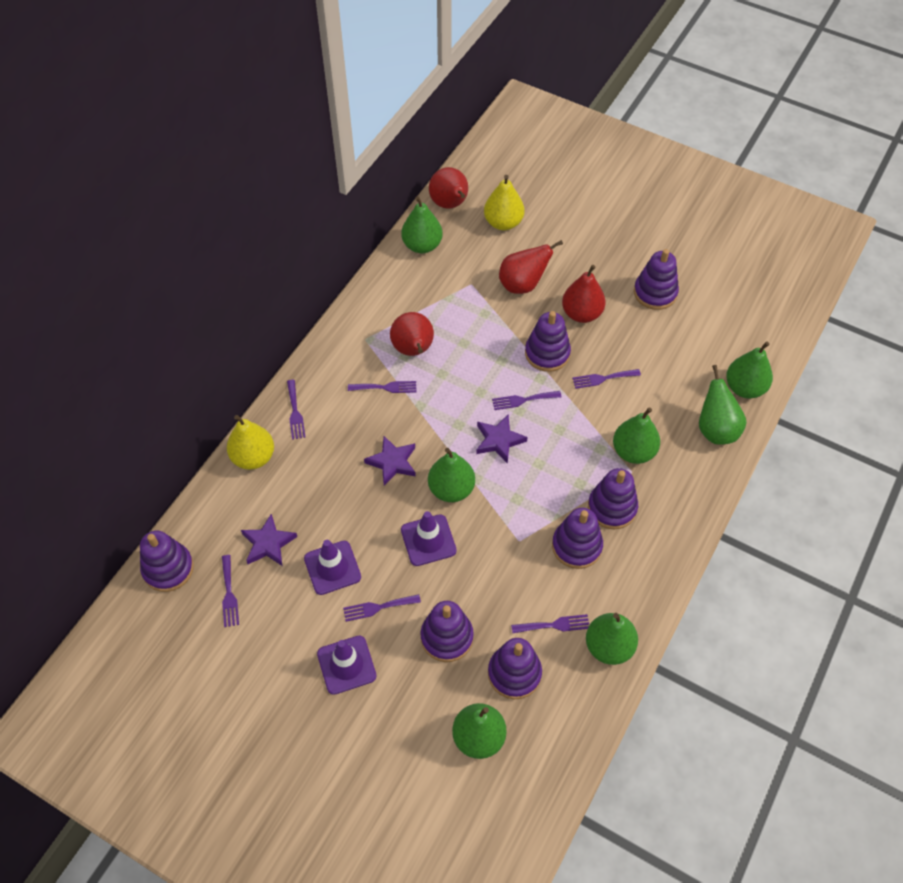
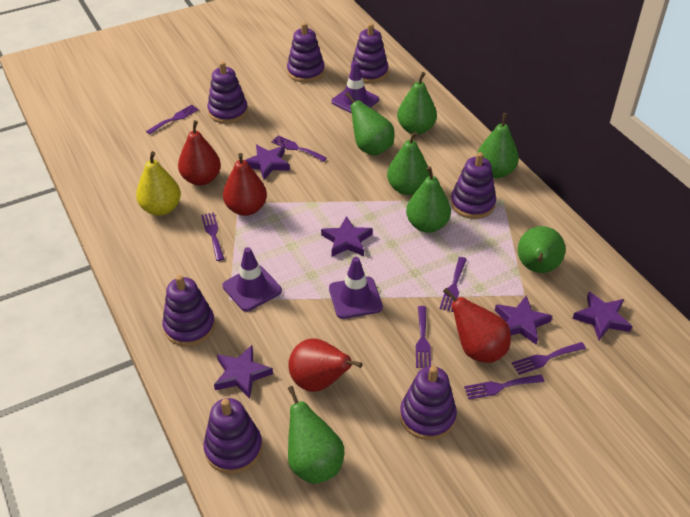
purple star: [241,514,297,566] [364,436,416,486] [476,414,528,464] = 3 -> [214,345,273,399] [245,144,290,180] [321,216,373,257] [495,296,552,345] [573,291,632,340] = 5
yellow pear: [227,415,274,470] [484,175,524,230] = 2 -> [136,151,181,216] = 1

